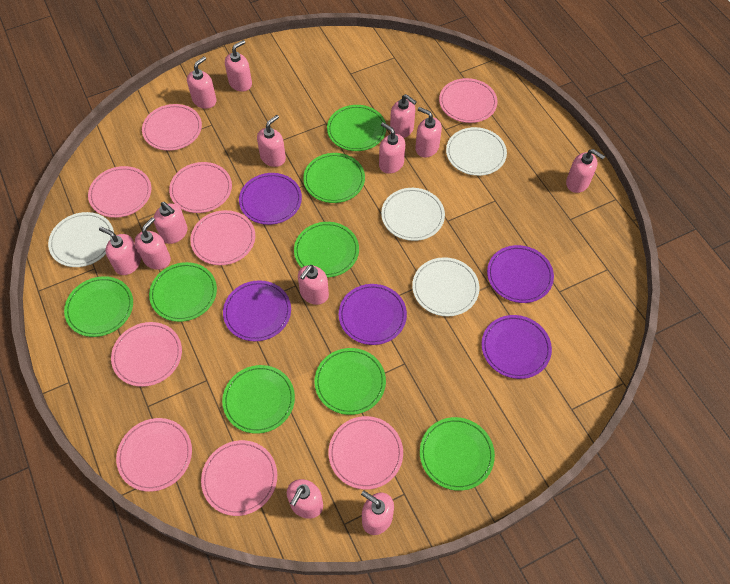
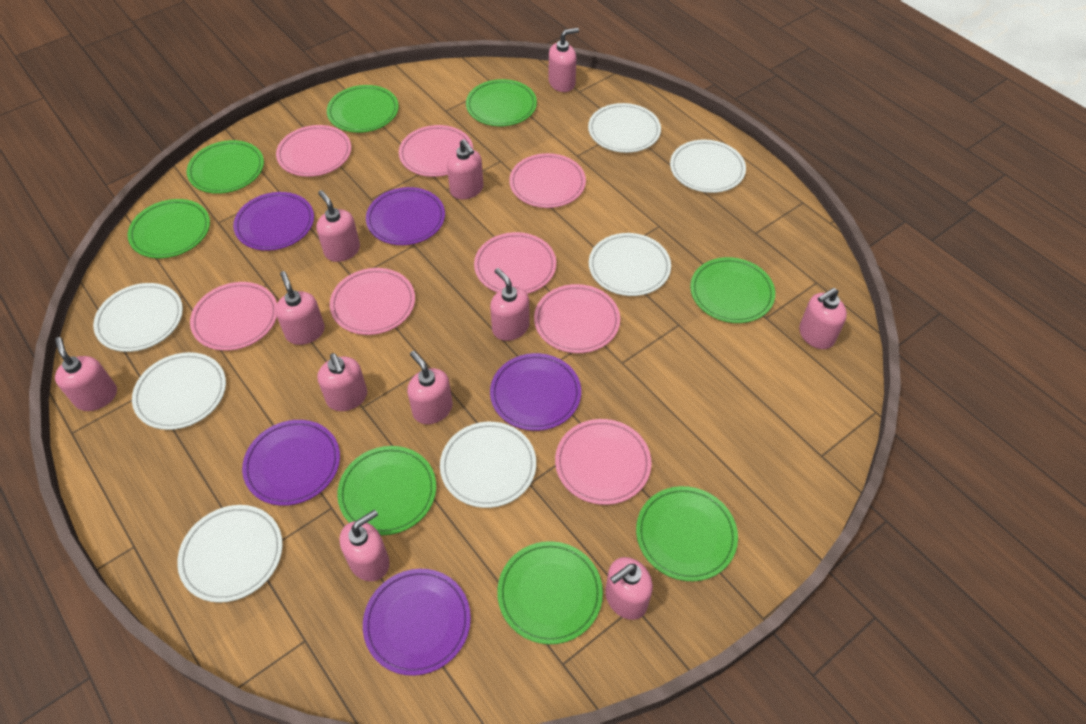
pink plate: [88,166,151,218] [111,322,182,387] [116,418,192,492] [142,104,202,151] [169,162,232,213] [190,210,255,265] [201,440,277,516] [329,416,403,490] [439,78,498,123] = 9 -> [190,282,277,351] [276,125,351,177] [330,268,415,335] [399,125,473,177] [474,232,556,294] [509,153,586,208] [534,284,620,353] [555,419,651,505] = 8
pink soap dispenser: [99,227,141,275] [135,217,171,270] [154,202,188,244] [187,56,217,109] [225,40,252,92] [257,115,286,167] [287,479,323,519] [298,265,329,305] [361,491,394,535] [379,122,405,174] [390,94,417,138] [415,107,442,157] [566,149,605,193] = 13 -> [55,337,117,411] [275,271,325,345] [316,190,360,262] [317,353,367,411] [340,510,389,581] [407,351,453,424] [447,139,483,199] [490,268,530,341] [549,28,579,92] [605,557,653,620] [799,288,847,349] = 11
white plate: [48,212,114,267] [381,188,445,241] [412,257,479,316] [446,127,507,176] = 4 -> [93,283,183,352] [132,352,226,430] [177,505,283,603] [440,422,536,508] [588,103,661,153] [589,233,671,296] [670,140,746,193] = 7

